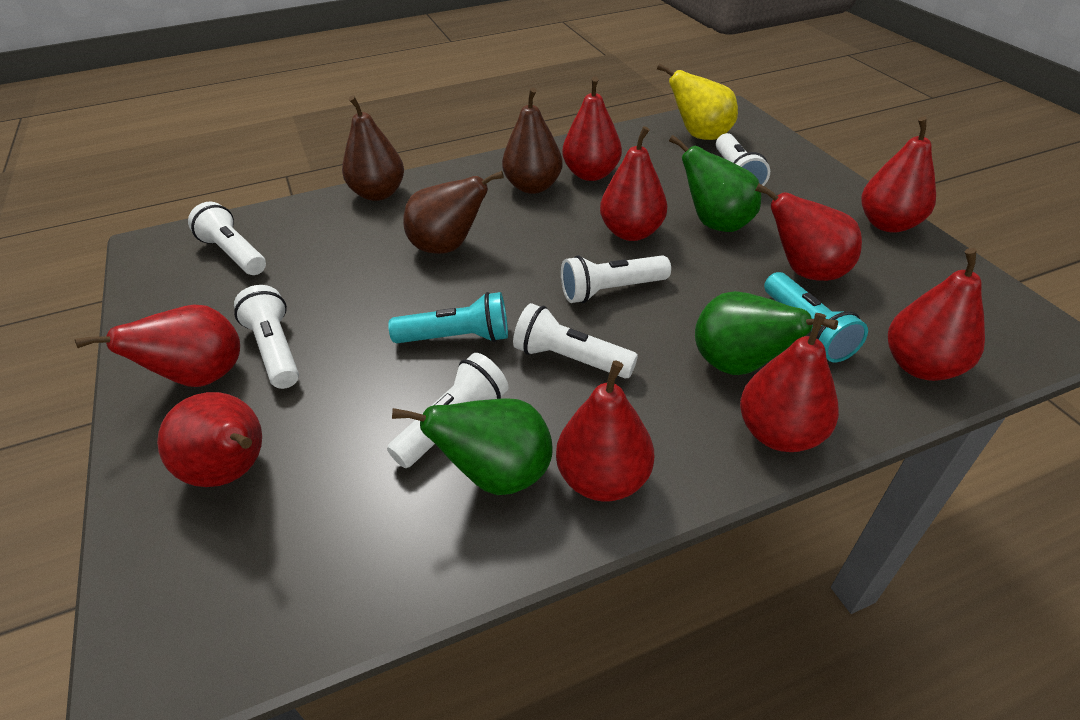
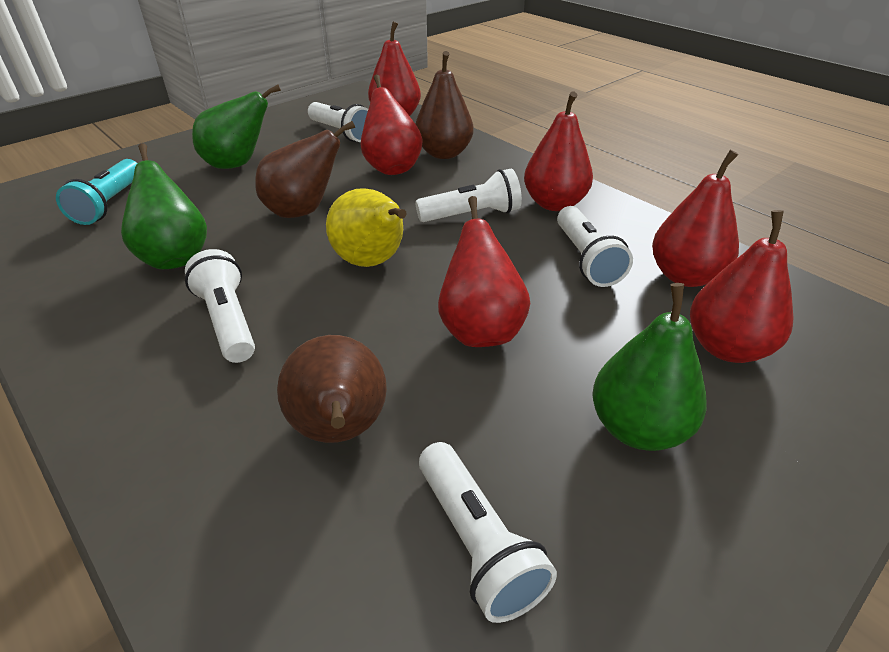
red pear: [75,304,240,387] [157,392,262,487] [556,360,654,502] [562,76,622,181] [600,126,667,241] [740,313,839,452] [755,184,862,281] [861,117,936,233] [888,248,985,381] = 9 -> [361,75,423,175] [368,21,421,116] [438,196,530,347] [524,91,593,211] [652,150,739,287] [690,210,793,363] = 6
turquoise flashlight: [388,292,508,343] [764,272,868,362] = 2 -> [56,159,138,225] = 1
white flashlight: [188,202,266,275] [234,285,299,389] [387,353,509,468] [513,303,638,378] [561,255,671,303] [716,133,770,186] = 6 -> [185,249,255,363] [308,102,368,142] [415,169,522,222] [419,442,557,623] [557,206,633,287] = 5

